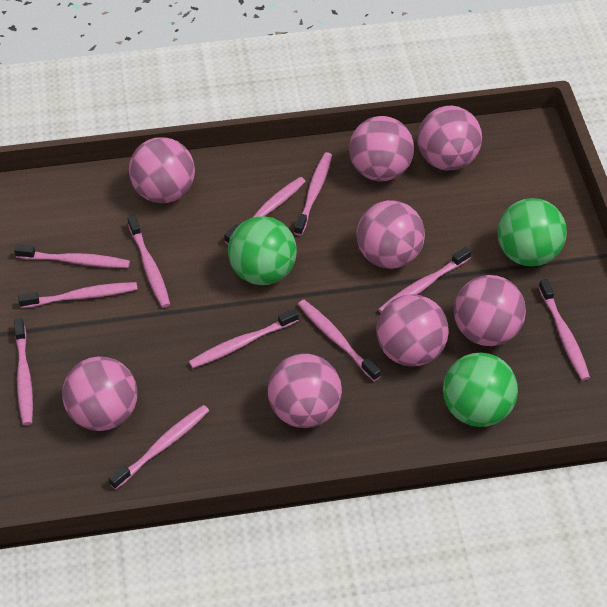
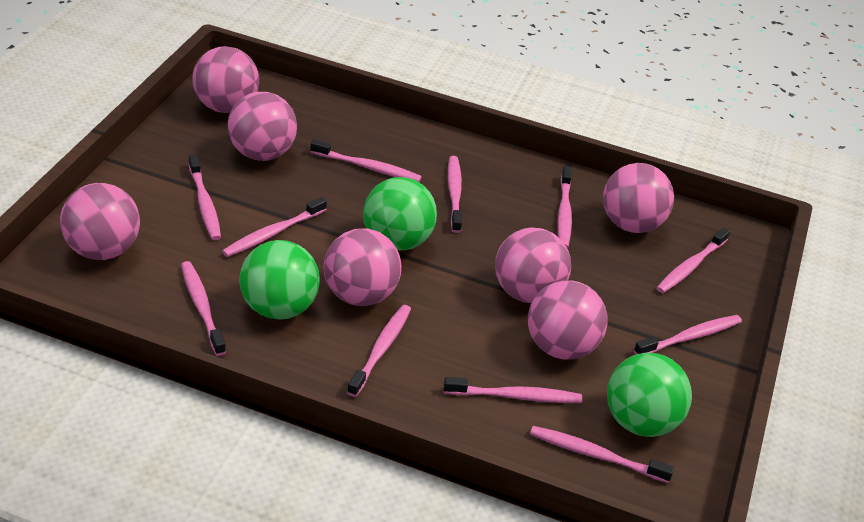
pink ball: [62,356,138,431] [129,137,195,203] [268,353,342,428] [349,116,414,181] [356,200,425,269] [376,294,449,367] [417,106,482,171] [454,275,526,346] = 8 -> [60,183,140,260] [192,46,259,113] [228,92,297,161] [324,228,401,306] [495,227,571,303] [528,280,607,360] [603,163,674,233] = 7

